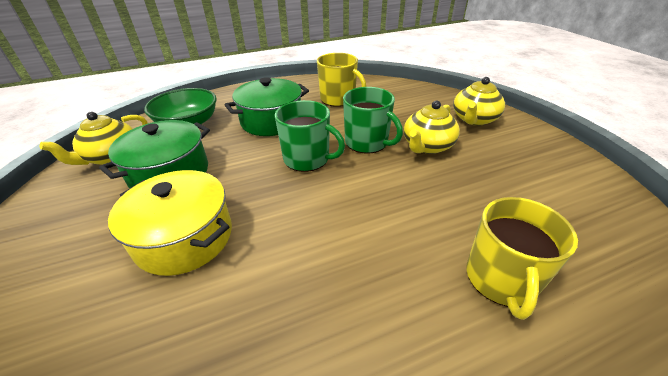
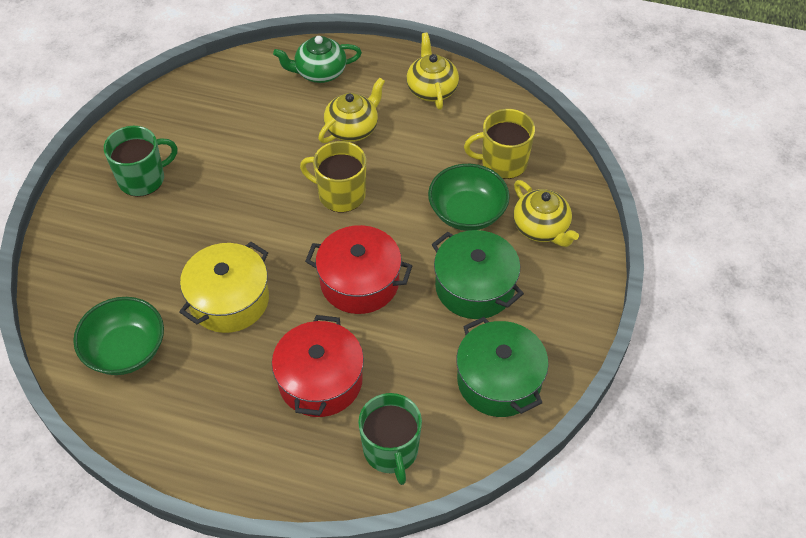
green bowl: [144,88,217,124] = 1 -> [73,297,164,375] [428,164,510,231] = 2
green teapot: none = 0 -> [273,36,362,83] = 1
red pot: none = 0 -> [272,315,364,417] [305,225,412,314] = 2

